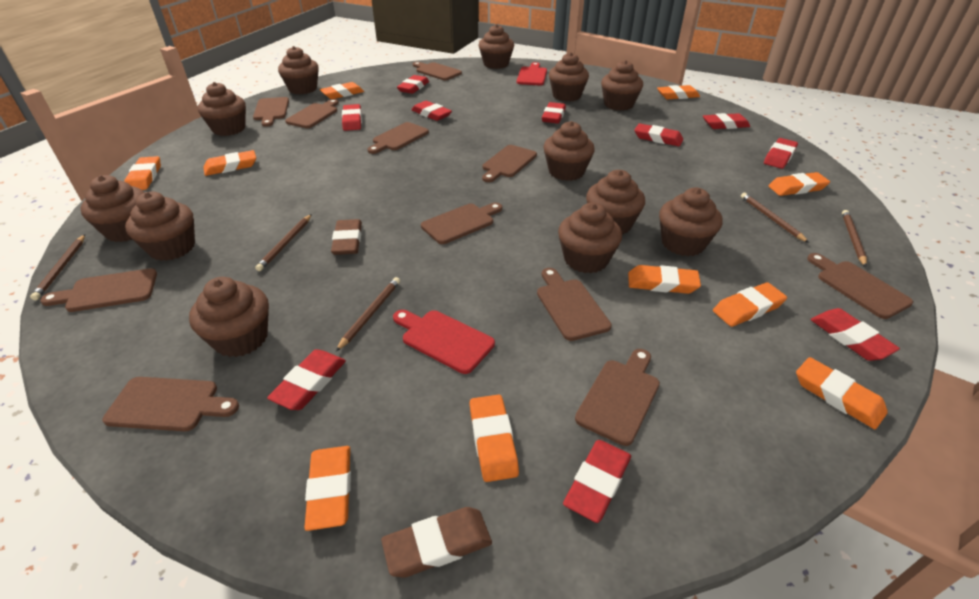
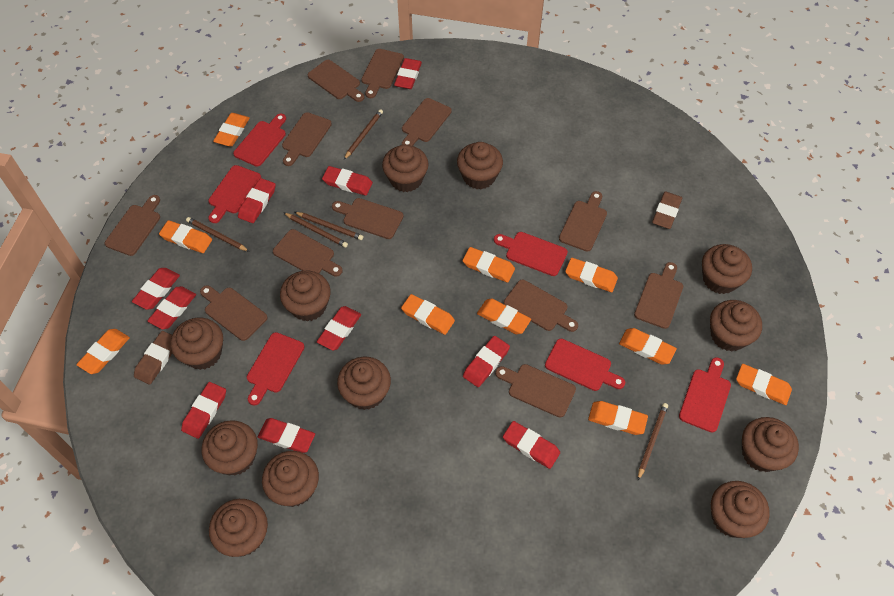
brown cutting board: [40,268,157,312] [102,377,239,431] [253,97,289,127] [285,99,339,128] [367,122,429,154] [413,62,462,80] [421,203,502,244] [482,145,537,182] [537,268,612,341] [575,349,660,446] [807,253,913,319] = 11 -> [105,195,160,256] [200,285,268,341] [273,229,343,277] [282,112,332,166] [308,60,364,102] [332,198,403,239] [361,49,404,98] [402,98,452,146] [495,364,576,418] [504,280,578,332] [559,191,607,252] [634,262,683,329] = 12
red cutting board: [393,310,495,374] [516,62,547,86] = 2 -> [208,165,261,223] [233,114,286,167] [247,332,305,405] [494,232,568,276] [545,339,625,391] [679,357,731,433] = 6

